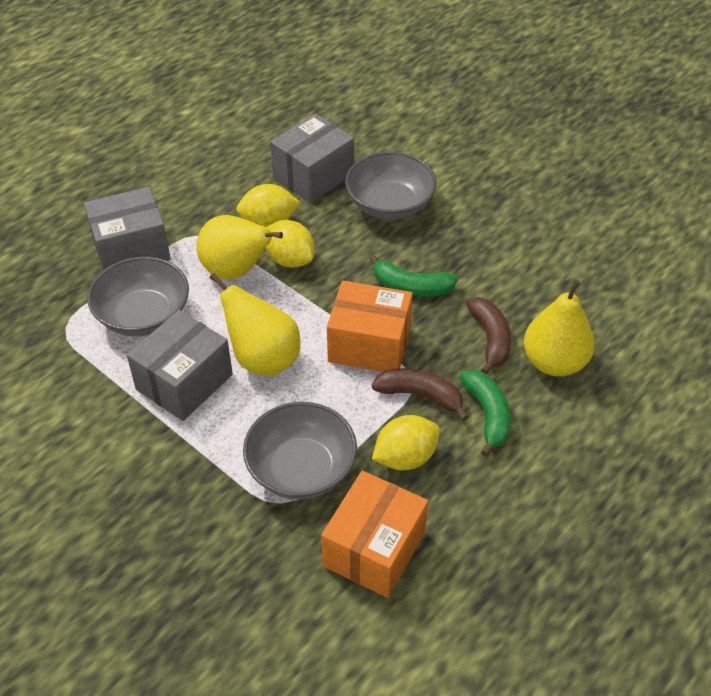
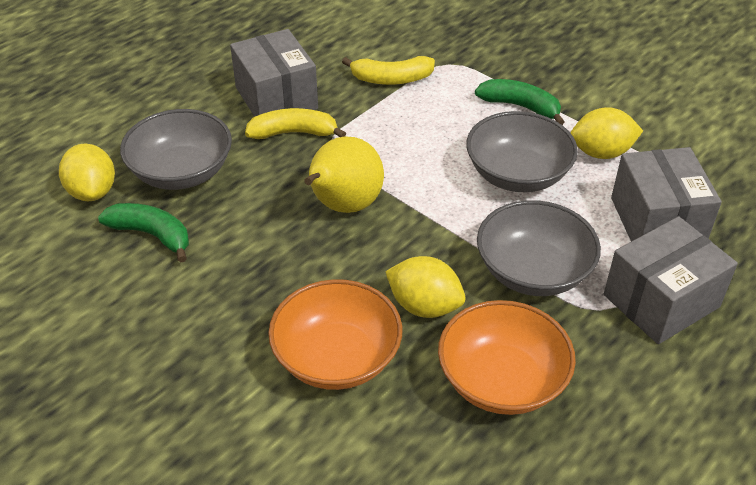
brown banana: [372,368,468,421] [466,297,511,374] = 2 -> none = 0
orange bowl: none = 0 -> [268,279,402,390] [438,300,576,415] = 2
orange box: [321,471,428,598] [327,281,413,372] = 2 -> none = 0
yellow banana: none = 0 -> [245,108,346,139] [342,56,435,85] = 2
yellow pear: [196,215,283,280] [210,273,301,376] [524,279,595,376] = 3 -> [304,137,384,213] = 1

